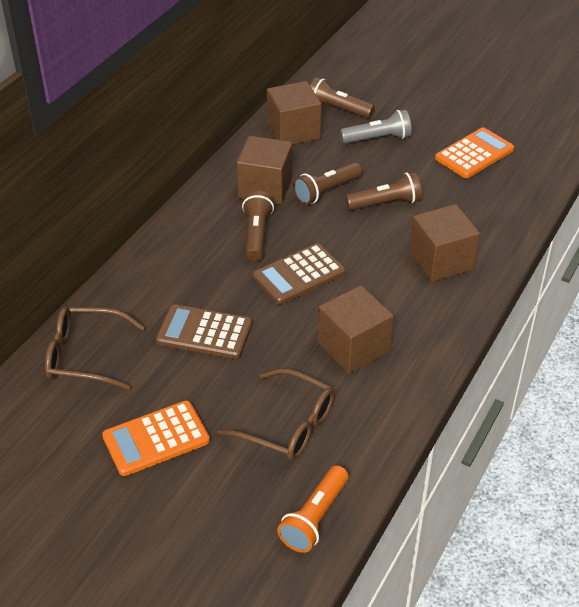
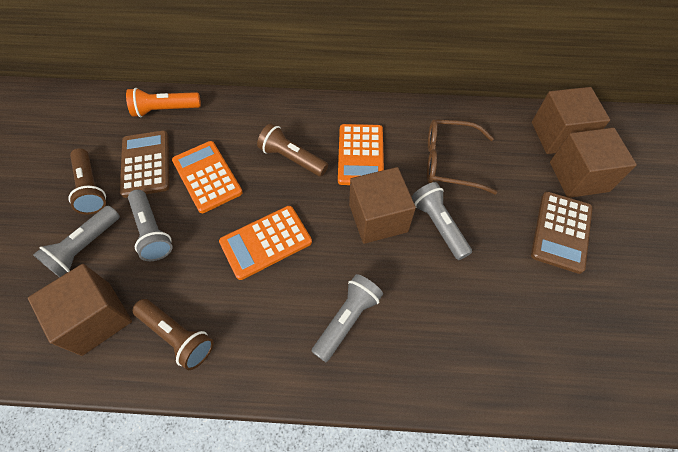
brown flashlight: [242,190,274,261] [293,162,362,205] [310,77,375,118] [345,172,422,210] = 4 -> [68,148,106,214] [132,299,214,370] [257,123,328,177] = 3
brown glasses: [45,307,145,390] [217,368,335,461] = 2 -> [427,119,497,195] = 1
grey flashlight: [340,110,412,144] = 1 -> [33,206,120,277] [128,190,172,261] [311,274,383,362] [412,182,472,260] = 4
orange calculator: [102,400,210,476] [435,128,514,178] = 2 -> [172,141,243,213] [219,206,312,280] [338,124,384,185] = 3

